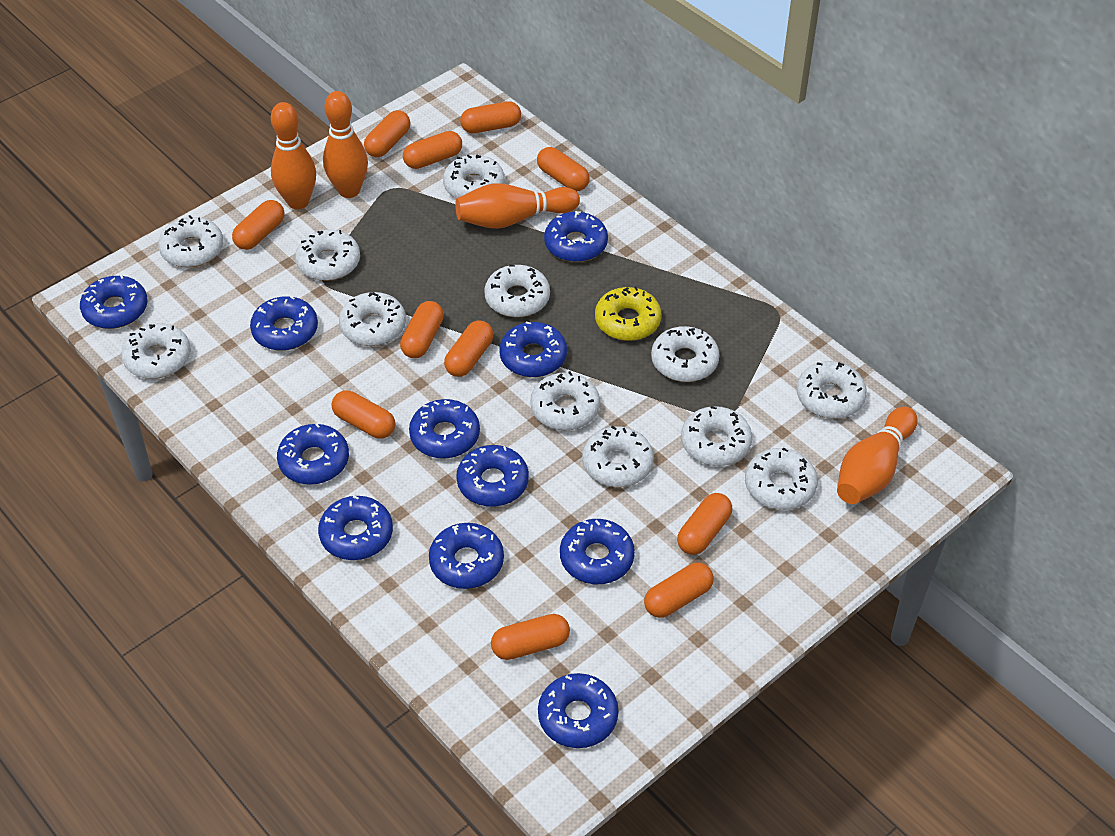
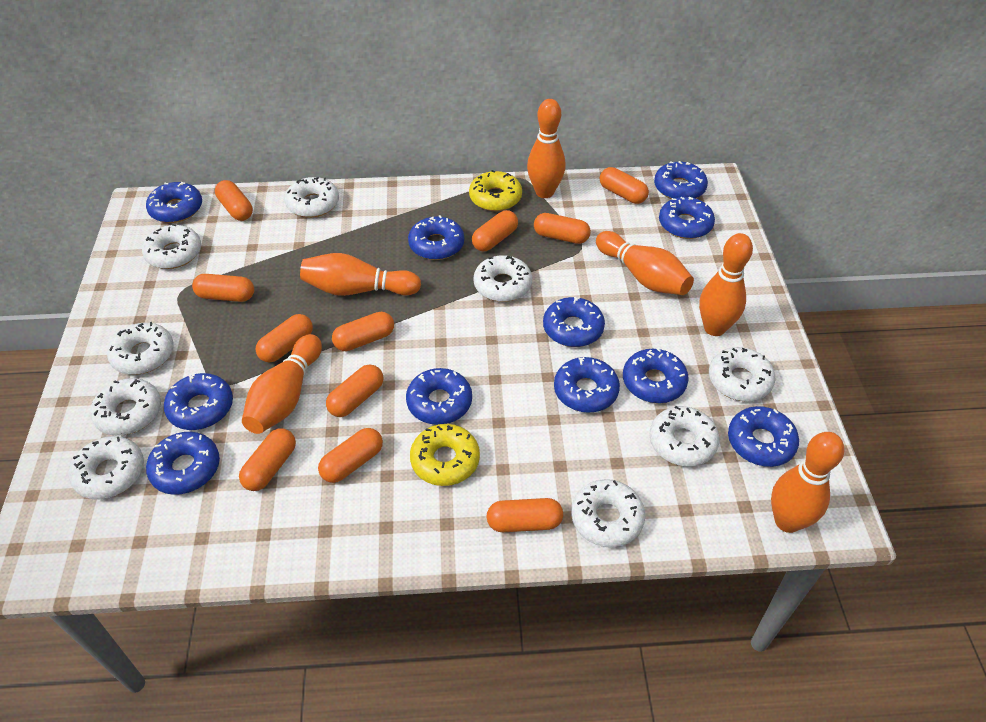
orange bowling pin: [271,102,316,209] [323,91,368,198] [455,183,580,229] [837,407,917,504] = 4 -> [242,334,322,434] [300,253,421,296] [527,99,566,198] [596,231,694,295] [699,233,753,336] [771,432,844,533] = 6
white donut: [121,323,191,379] [158,215,223,267] [295,230,360,281] [339,292,406,346] [443,155,505,199] [484,264,550,317] [530,371,600,431] [582,425,654,487] [651,326,720,382] [681,406,752,466] [745,448,818,510] [797,361,867,419] = 12 -> [69,436,144,500] [90,378,161,436] [107,322,174,375] [142,224,201,269] [285,177,339,218] [474,255,532,302] [571,479,645,548] [649,406,720,467] [709,347,775,402] = 9
yellow donut: [595,286,661,341] = 1 -> [410,424,480,486] [469,170,522,211] = 2

